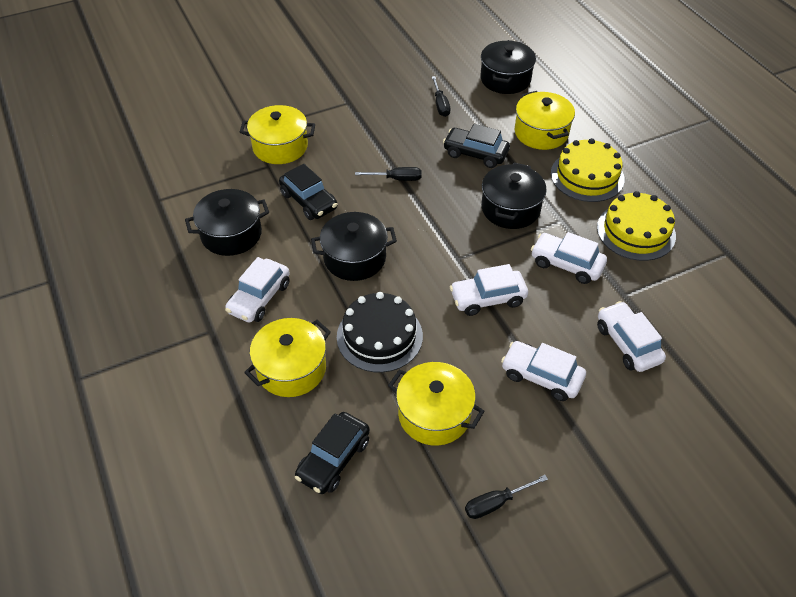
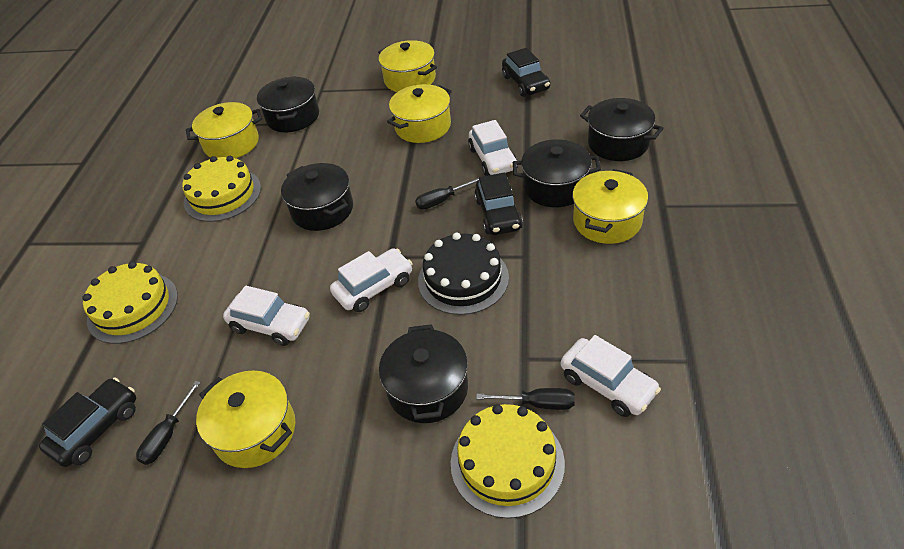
black pot: [185,189,269,256] [311,212,397,281] [480,40,536,94] [481,163,547,229] = 4 -> [257,76,319,132] [281,163,353,231] [379,324,468,423] [513,139,601,207] [580,98,663,161] = 5
white car: [225,257,290,323] [450,264,528,316] [501,341,586,401] [531,232,607,284] [597,301,666,372] = 5 -> [223,286,310,346] [330,248,413,312] [468,120,518,176] [561,335,661,417] = 4
yellow cake: [551,138,624,202] [597,191,676,261] = 2 -> [83,261,178,344] [182,156,261,222] [451,404,565,518] = 3
yellow pot: [240,105,315,164] [244,318,331,397] [388,362,485,446] [515,91,575,150] = 4 -> [186,102,262,158] [196,370,295,468] [378,40,437,92] [387,84,452,143] [572,169,648,244] = 5

